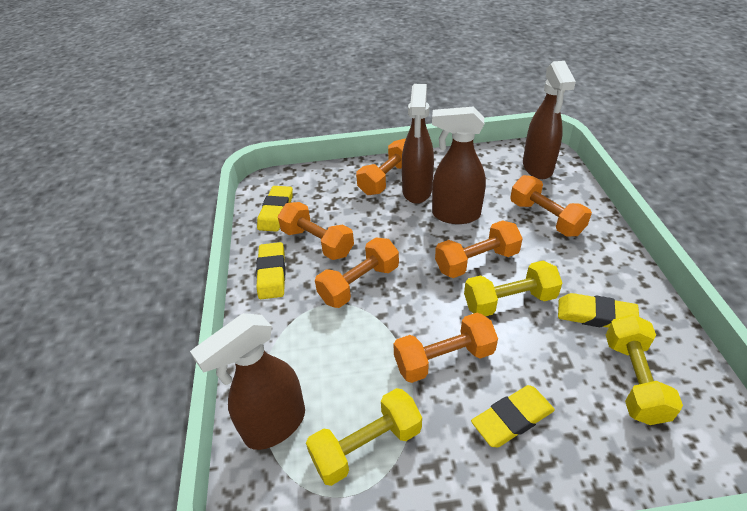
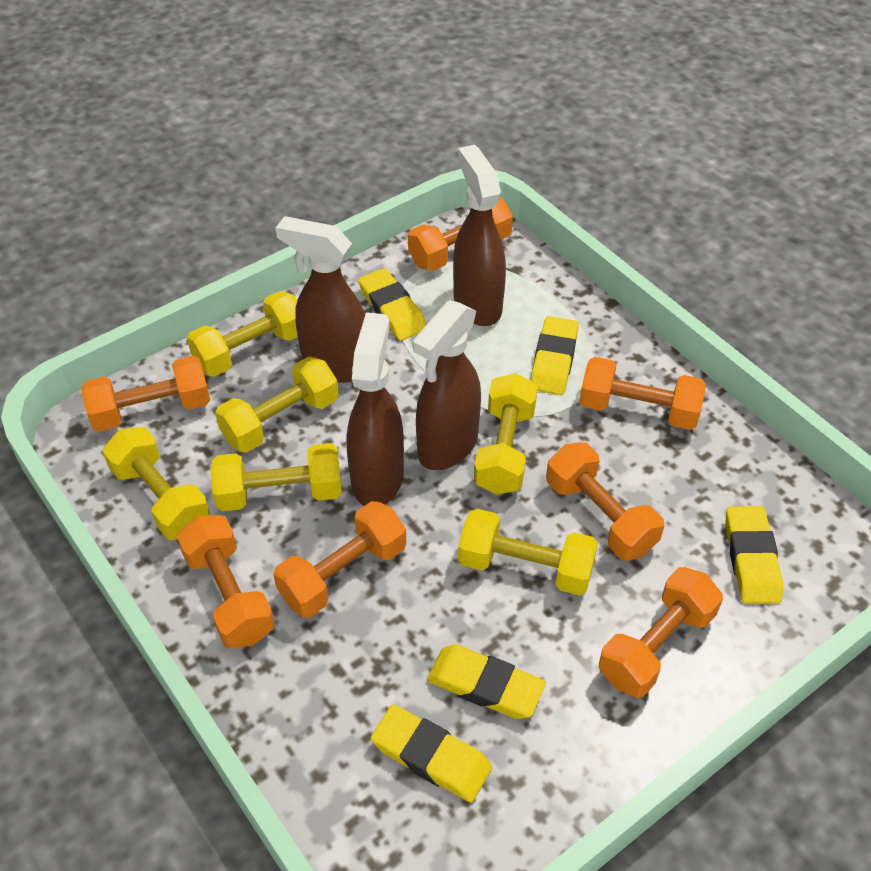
orange dumbbell: [278,202,354,260] [315,237,399,308] [356,139,406,195] [393,313,498,383] [435,220,523,278] [510,175,592,237] = 6 -> [82,356,210,432] [177,515,275,649] [273,501,406,617] [408,198,513,271] [546,442,664,561] [580,357,706,430] [599,567,723,698] = 7
yellow dumbbell: [306,388,422,486] [464,261,562,316] [606,314,683,425] = 3 -> [102,427,210,540] [187,291,298,377] [210,443,342,512] [215,357,339,453] [458,509,598,595] [474,373,538,495] = 6
yellow eraser: [256,242,285,299] [257,186,293,232] [471,385,555,447] [558,293,639,328] = 4 -> [358,268,426,341] [371,704,492,803] [427,645,546,719] [530,316,579,395] [725,506,783,604] = 5

